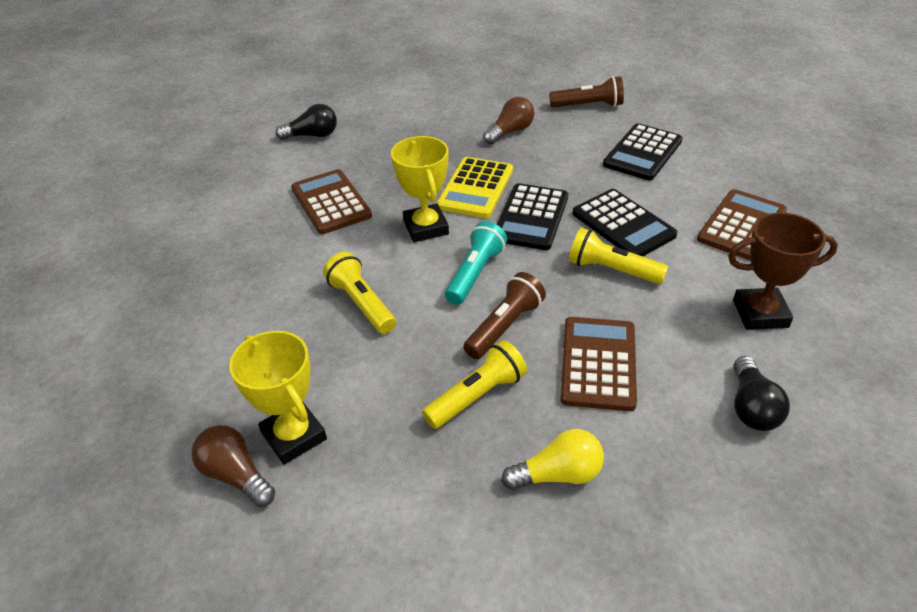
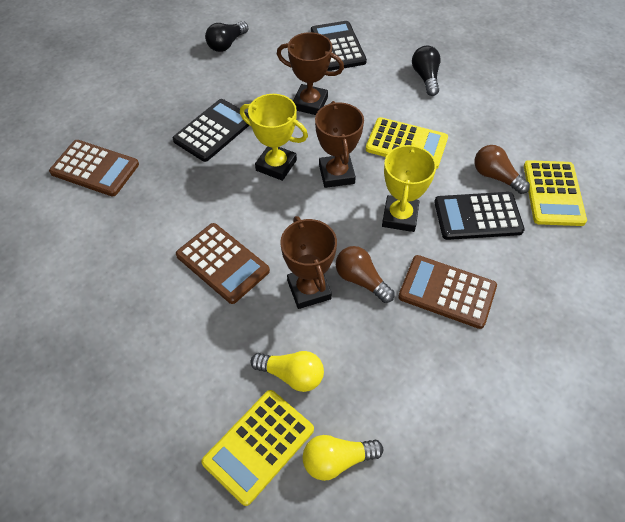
brown flashlight: [463,272,546,359] [549,76,624,107] = 2 -> none = 0
brown trophy: [728,213,838,330] = 1 -> [277,32,344,115] [281,216,337,309] [315,101,364,188] = 3
turquoise flashlight: [445,221,507,305] = 1 -> none = 0
yellow calculator: [437,157,513,218] = 1 -> [201,390,314,506] [366,117,448,169] [524,160,587,226] = 3
yellow flashlight: [323,252,396,334] [422,340,527,429] [569,228,668,284] = 3 -> none = 0
yellow light bulb: [501,429,604,490] = 1 -> [250,351,324,392] [303,435,383,481] = 2

